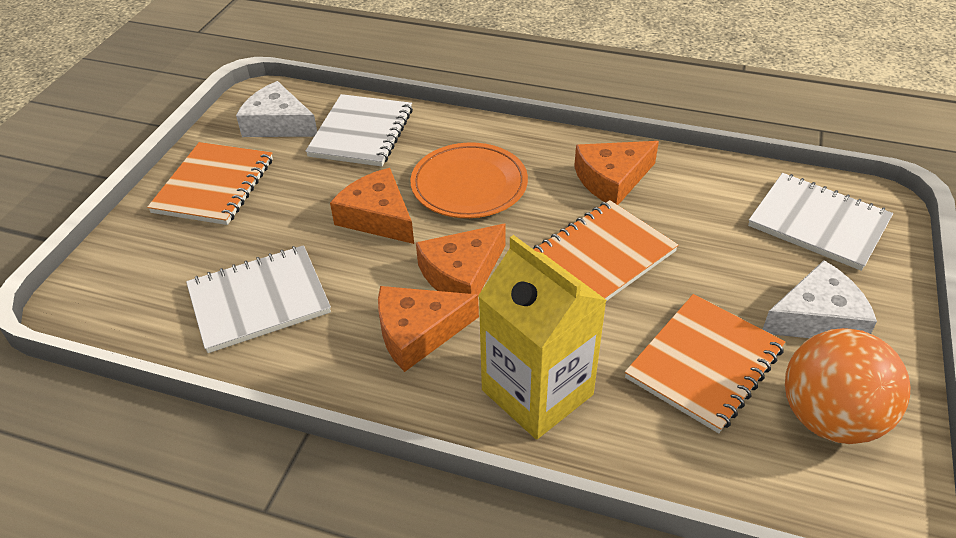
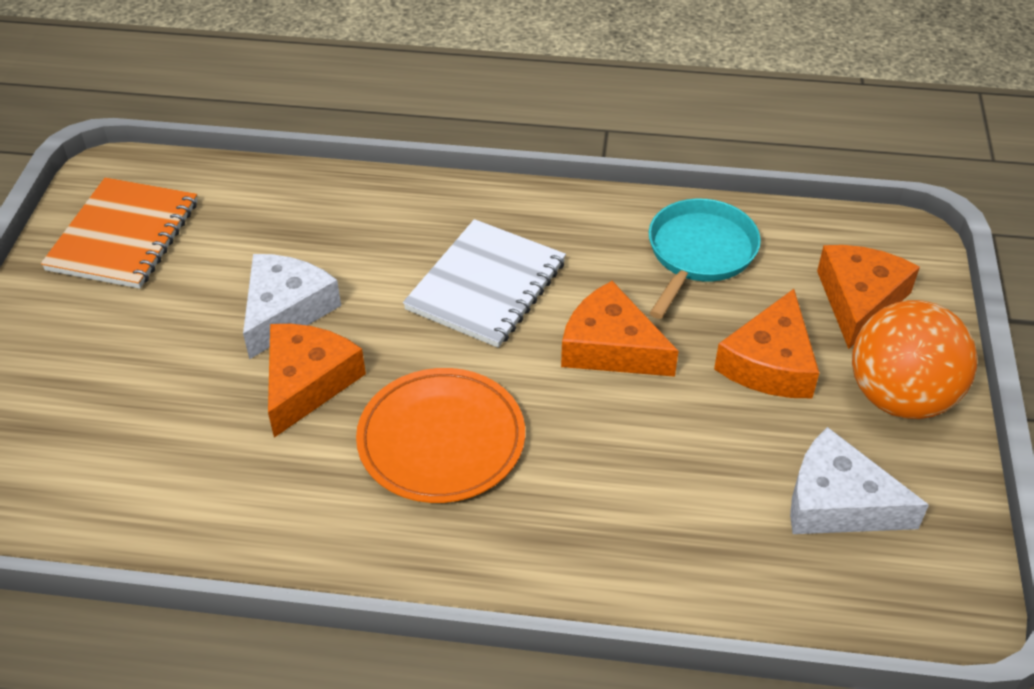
orange notebook: [147,142,273,225] [533,200,678,300] [625,294,785,433] = 3 -> [41,177,197,289] = 1
turquoise pan: none = 0 -> [649,199,761,319] = 1
white notebook: [186,245,331,353] [306,94,413,167] [748,173,893,271] = 3 -> [403,219,566,348] = 1
yellow carton: [478,235,607,440] = 1 -> none = 0

